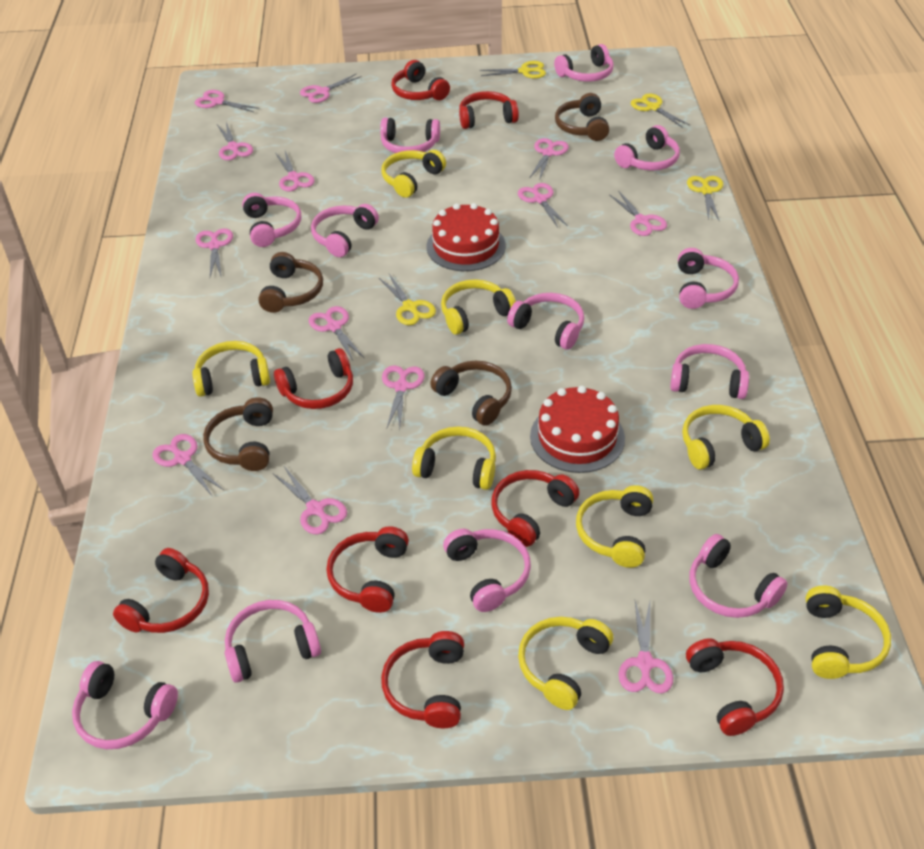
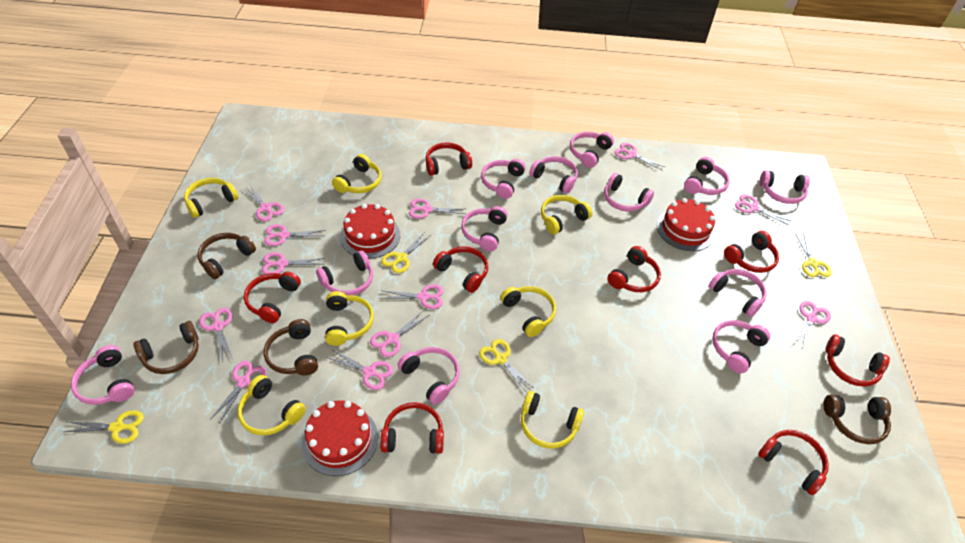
pink scissors: [152,434,225,497] [195,90,260,112] [196,228,233,277] [217,122,253,160] [273,466,347,535] [275,151,315,191] [300,74,362,103] [309,306,364,361] [382,365,425,430] [518,183,568,228] [530,138,569,181] [609,191,667,236] [618,601,673,694] = 13 -> [199,308,232,362] [210,361,266,424] [242,184,284,222] [262,252,325,274] [264,224,326,246] [327,350,393,390] [370,311,429,357] [380,284,444,309] [409,199,465,219] [614,143,665,170] [735,194,792,226] [794,301,831,350] = 12
red cake: [427,203,506,271] [530,386,625,473] = 2 -> [302,401,378,476] [340,204,400,258] [657,198,715,251] = 3
yellow headphones: [192,341,270,397] [382,150,446,198] [412,427,496,490] [441,279,516,335] [518,617,613,710] [576,485,653,568] [682,405,770,470] [806,586,891,679] = 8 -> [184,178,238,218] [238,375,306,435] [325,291,374,346] [332,154,382,193] [500,286,556,337] [521,391,584,448] [541,195,592,235] = 7

